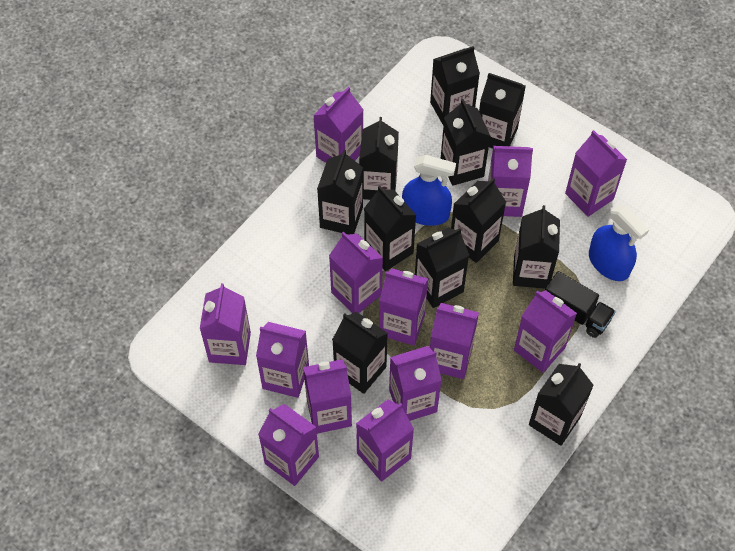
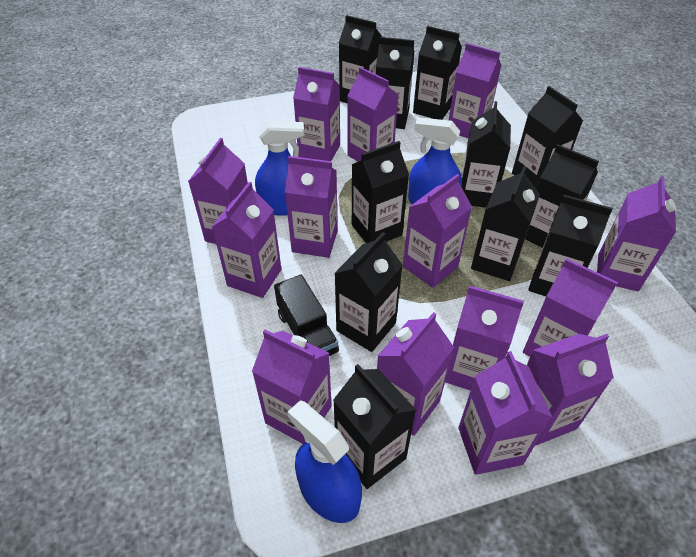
blue spray bottle: [402,155,456,226] [589,205,649,281] = 2 -> [255,121,305,216] [288,400,362,523] [408,117,462,204] = 3
purple carton: [200,283,251,365] [256,322,309,398] [258,404,319,486] [303,359,352,434] [313,87,363,163] [329,232,383,313] [356,399,414,482] [379,268,428,346] [389,346,442,421] [430,303,479,379] [488,146,533,217] [514,290,577,373] [565,130,627,217] = 13 -> [188,138,248,244] [212,182,281,298] [252,329,331,444] [285,156,338,258] [293,67,340,161] [347,67,398,161] [377,312,454,436] [403,174,472,288] [445,285,524,391] [449,43,501,138] [458,351,552,475] [523,258,618,357] [527,334,614,445] [597,176,676,291] = 14

